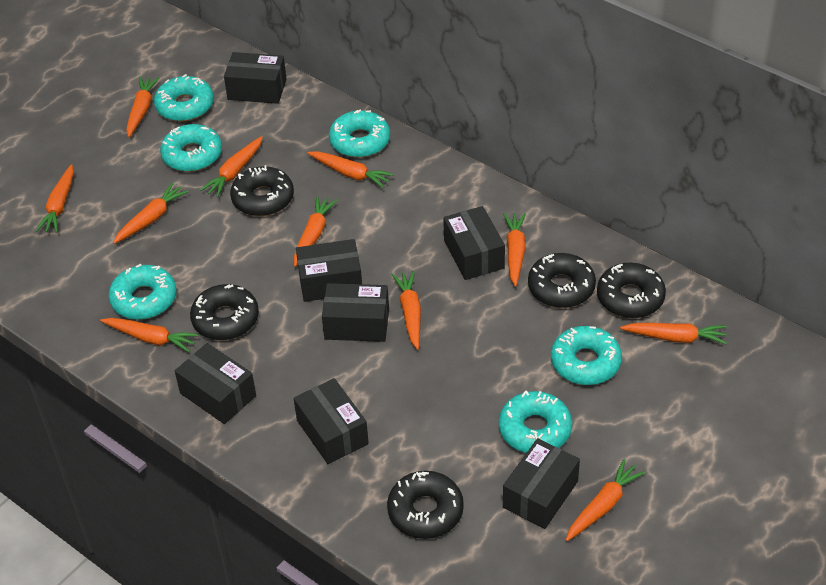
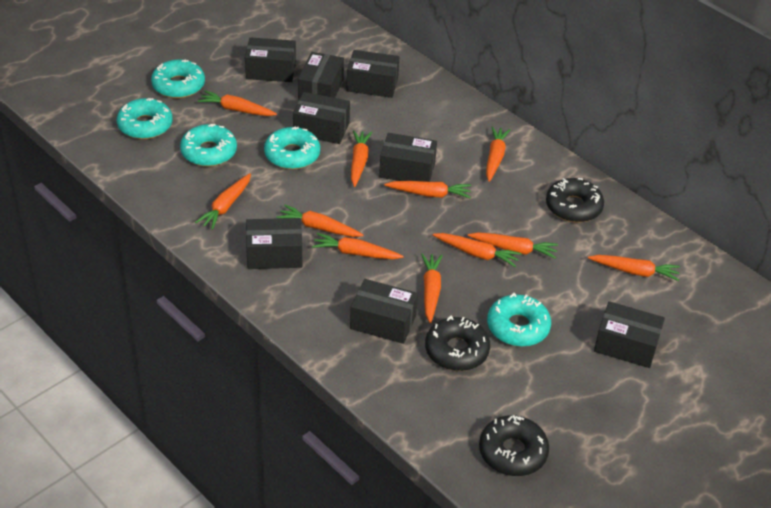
black box: [175,343,256,424] [224,52,287,104] [294,378,369,464] [296,239,362,302] [322,283,389,342] [443,206,505,280] [503,438,580,529] = 7 -> [245,37,296,82] [246,218,302,269] [293,92,350,144] [298,52,344,101] [347,50,399,98] [350,279,418,344] [379,133,437,182] [594,301,665,368] = 8
black donut: [190,284,259,340] [230,165,294,216] [387,471,464,539] [528,253,596,308] [597,263,666,318] = 5 -> [425,316,490,371] [479,415,549,476] [546,178,604,223] = 3
turquoise donut: [109,264,176,320] [154,74,214,121] [160,124,222,172] [329,110,390,158] [499,390,572,453] [551,326,622,385] = 6 -> [117,98,173,139] [151,59,205,98] [180,124,237,167] [264,127,320,169] [487,293,551,347] = 5

